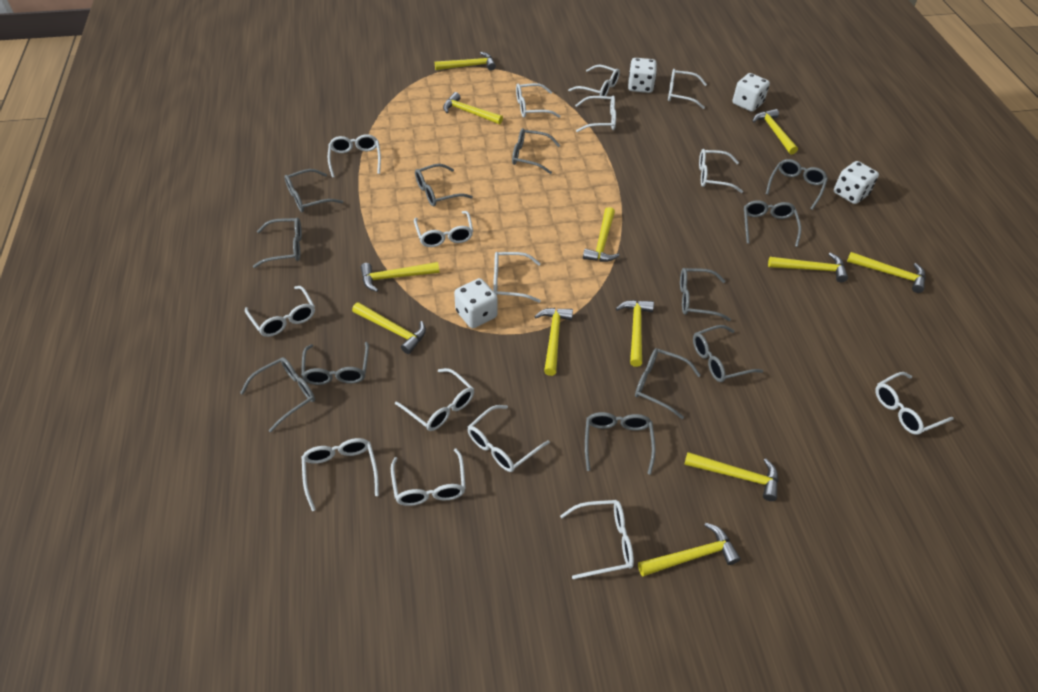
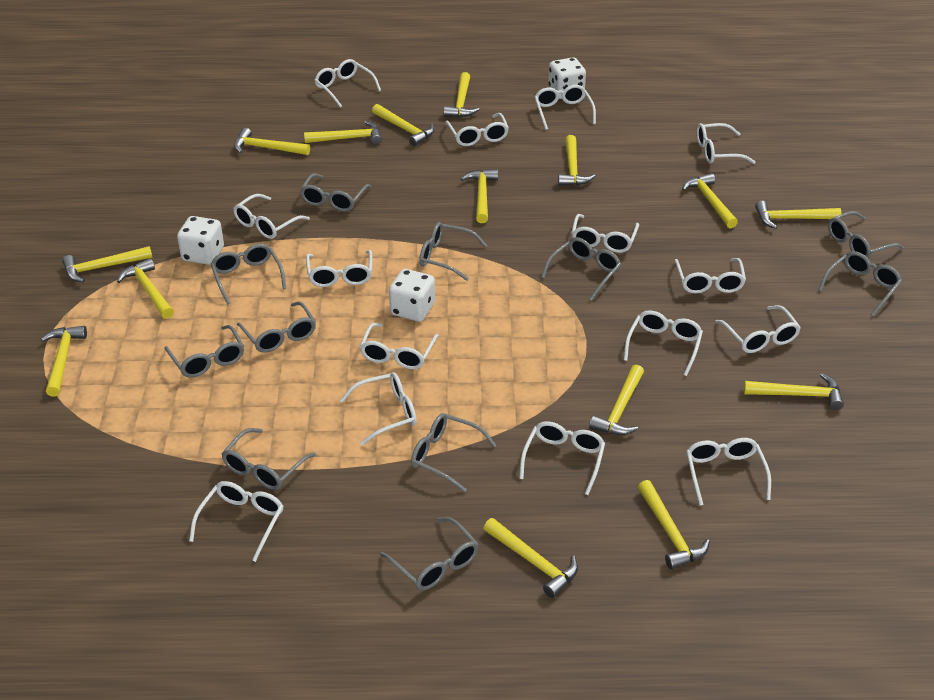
grey glasses: [240,357,315,432] [253,218,302,268] [284,169,343,212] [301,342,369,385] [415,164,473,206] [512,128,560,174] [585,412,656,475] [635,348,701,419] [680,268,731,321] [693,325,763,382] [744,200,801,247] [766,159,828,210] = 12 -> [164,325,244,378] [211,244,286,304] [221,428,316,490] [237,301,316,353] [300,173,371,212] [380,517,479,590] [411,413,497,492] [419,222,487,281] [541,237,621,300] [818,251,902,316] [828,211,904,258] = 11
white dice: [454,278,498,328] [628,58,657,93] [733,73,770,112] [834,161,879,204] = 4 -> [177,216,224,265] [389,269,435,322] [548,57,586,99] = 3
yellow hammer: [352,302,426,354] [360,262,440,292] [435,52,496,71] [443,92,503,124] [534,308,573,376] [583,207,620,262] [616,300,654,367] [638,523,741,577] [685,452,778,501] [753,109,798,154] [768,253,848,282] [847,252,926,293] = 12 -> [41,326,87,397] [62,246,152,283] [117,258,174,319] [234,128,310,155] [304,121,382,145] [372,104,435,146] [444,72,479,117] [461,169,498,223] [483,518,578,598] [558,135,595,186] [589,365,644,435] [638,480,710,569] [682,173,738,228] [743,373,844,410] [755,201,842,229] = 15

